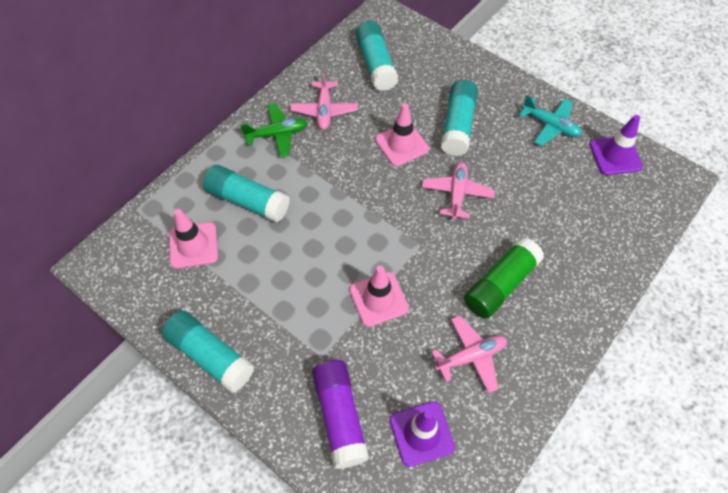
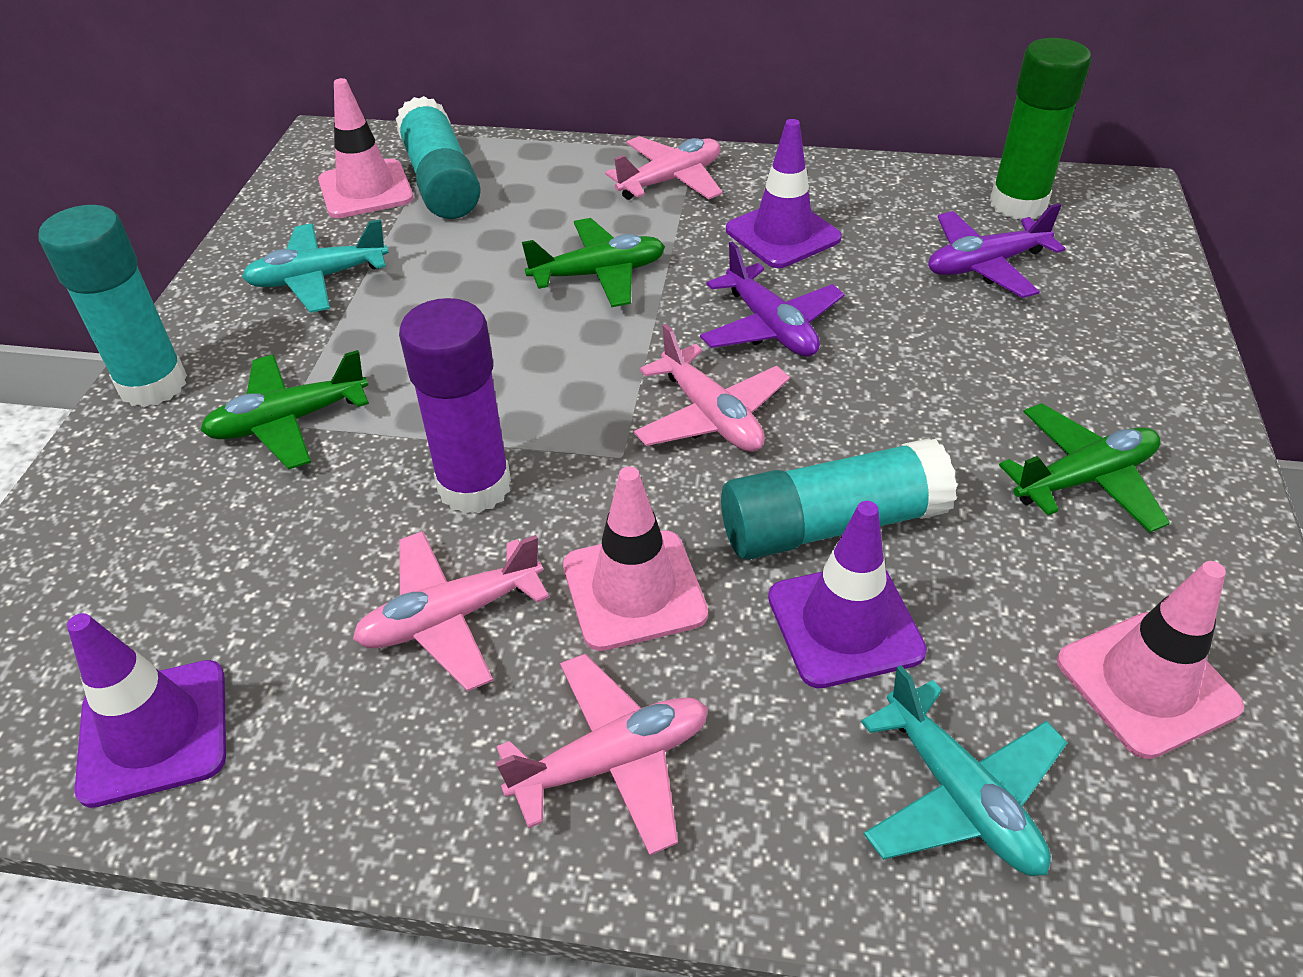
green plane: [240,103,307,158] = 1 -> [200,350,369,470] [522,218,665,307] [999,403,1170,533] = 3
pink plane: [290,70,358,130] [422,162,495,220] [432,316,507,393] = 3 -> [353,531,549,692] [496,654,708,855] [605,136,722,200] [634,324,790,452] = 4
purple plane: none = 0 -> [700,242,845,357] [928,203,1065,298] = 2
purple traffic cone: [390,401,455,467] [590,115,643,175] = 2 -> [67,613,226,808] [726,119,842,268] [768,501,927,688] = 3
turquoise glue stick: [162,311,255,393] [203,165,290,222] [356,21,398,91] [441,80,478,156] = 4 -> [38,205,187,407] [396,96,481,219] [721,438,957,560] = 3
turquoise plane: [519,95,582,146] = 1 -> [242,219,389,313] [861,665,1068,876] = 2

